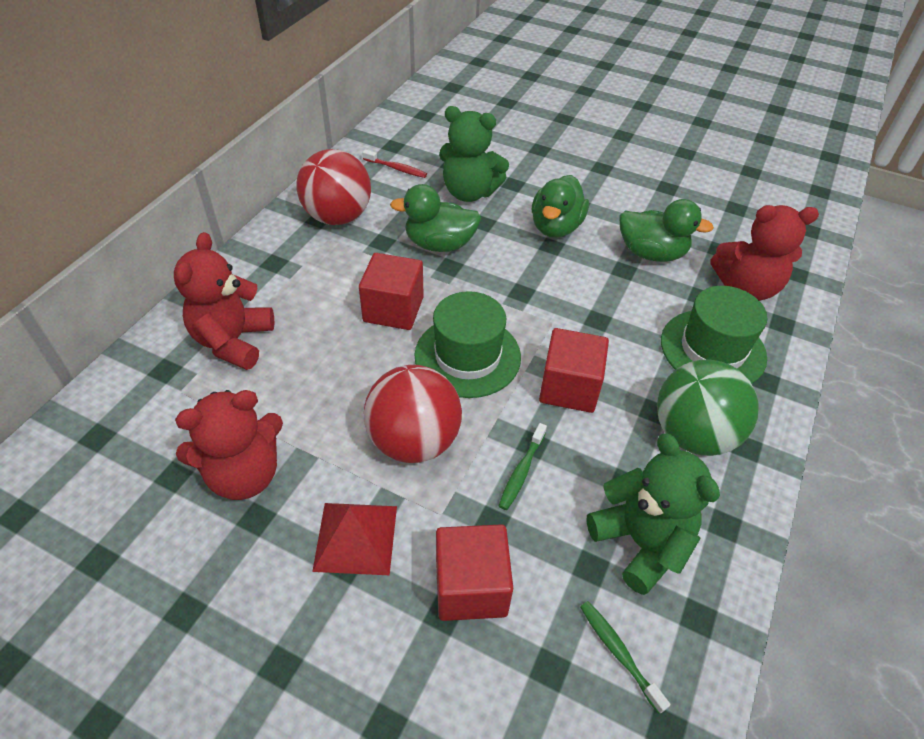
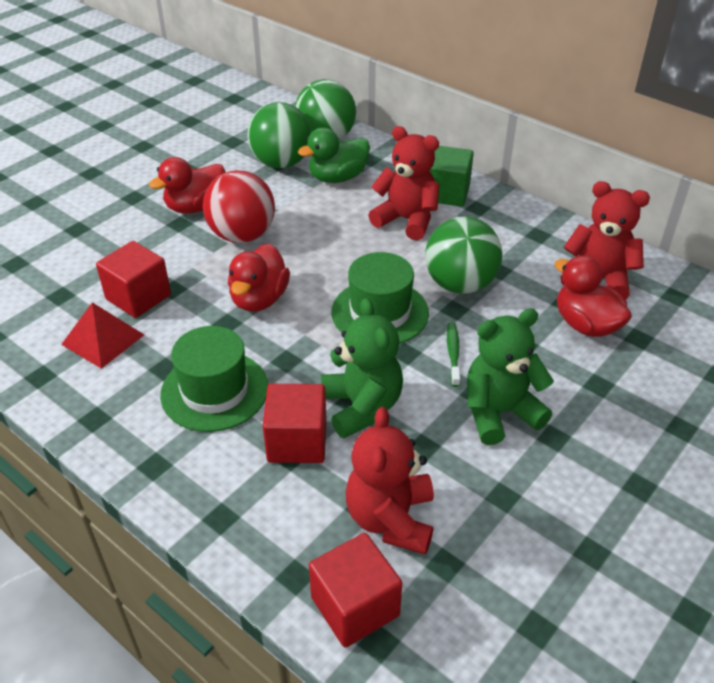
green ball: [657,360,759,456] = 1 -> [247,102,312,168] [295,79,356,140] [425,216,503,294] = 3
green cube: none = 0 -> [429,146,474,207] = 1
green duck: [390,184,481,252] [532,175,589,238] [620,199,714,262] = 3 -> [298,127,370,183] = 1
green toothbrush: [499,423,547,510] [580,601,670,714] = 2 -> [447,322,460,387] = 1
red ball: [296,149,371,225] [364,365,462,463] = 2 -> [203,170,275,243] = 1
red duck: none = 0 -> [149,157,226,213] [228,243,290,312] [555,255,632,337] = 3
red toothbrush: [362,149,427,178] = 1 -> none = 0

